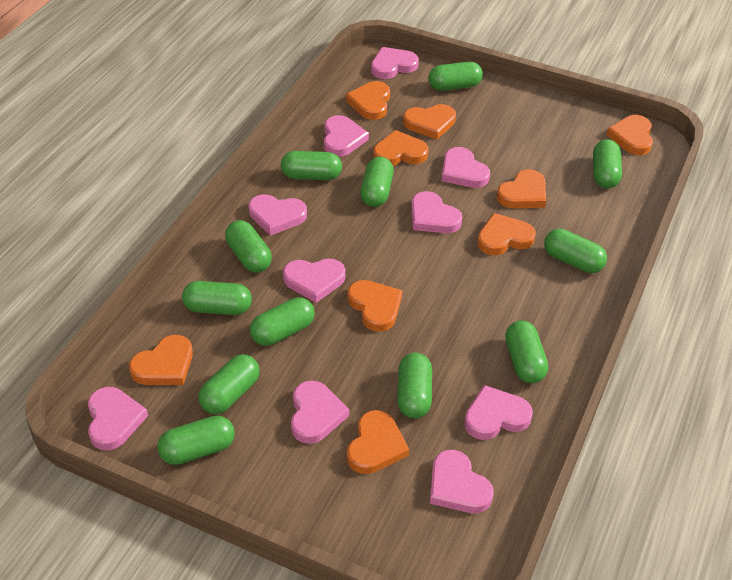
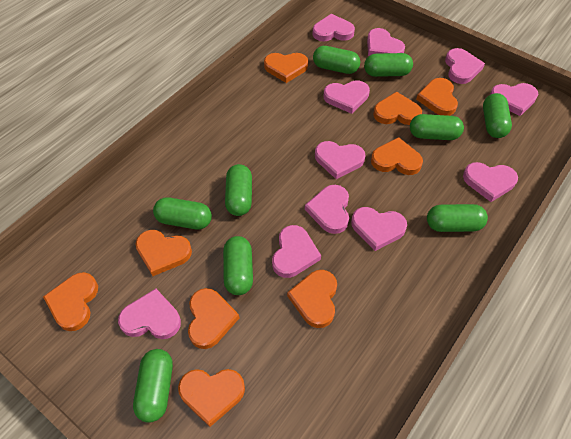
green capsule: [157,416,235,465] [182,281,252,315] [198,354,260,414] [225,220,272,273] [250,297,315,346] [281,151,342,180] [360,157,394,207] [397,353,432,419] [428,62,483,91] [505,321,548,383] [544,229,607,273] [593,140,622,188] = 12 -> [133,349,173,423] [153,197,212,230] [223,236,253,295] [225,164,252,216] [313,46,360,74] [364,53,413,77] [410,114,464,140] [427,204,488,232] [483,93,512,138] = 9
pink heart: [88,387,148,450] [249,194,307,236] [283,258,346,303] [291,380,350,444] [324,115,369,157] [371,47,419,79] [411,191,462,233] [430,450,494,513] [441,147,490,188] [464,385,533,440] = 10 -> [118,289,181,339] [272,225,321,278] [305,185,349,234] [312,14,355,42] [315,141,365,179] [324,80,370,114] [351,207,407,251] [367,28,405,56] [445,48,485,84] [463,162,518,202] [490,83,538,116] = 11

